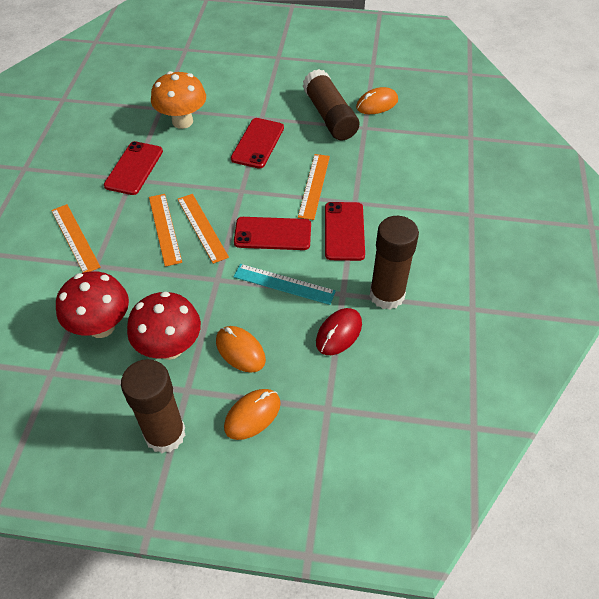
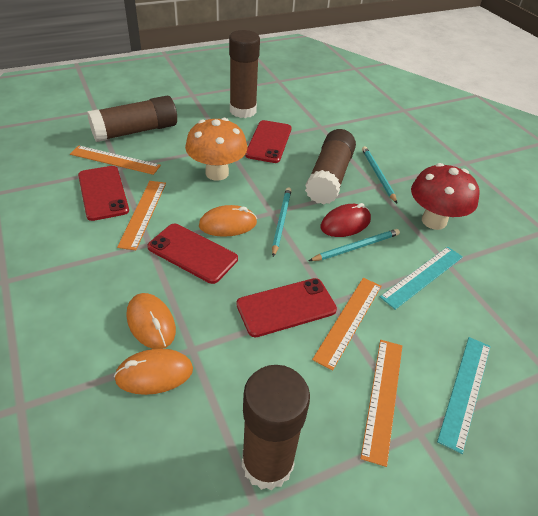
brown glue stick: [121,359,186,453] [303,69,359,140] [369,216,419,310] = 3 -> [87,96,177,142] [229,30,260,118] [242,365,310,490] [305,129,356,205] = 4
red mushroom: [56,271,129,338] [127,292,201,360] = 2 -> [411,163,480,230] = 1
turquoise pencil: none = 0 -> [272,187,292,257] [309,229,400,261] [362,146,397,203] = 3
turquoise ruler: [234,264,336,305] = 1 -> [380,247,463,310] [437,337,491,454] = 2

